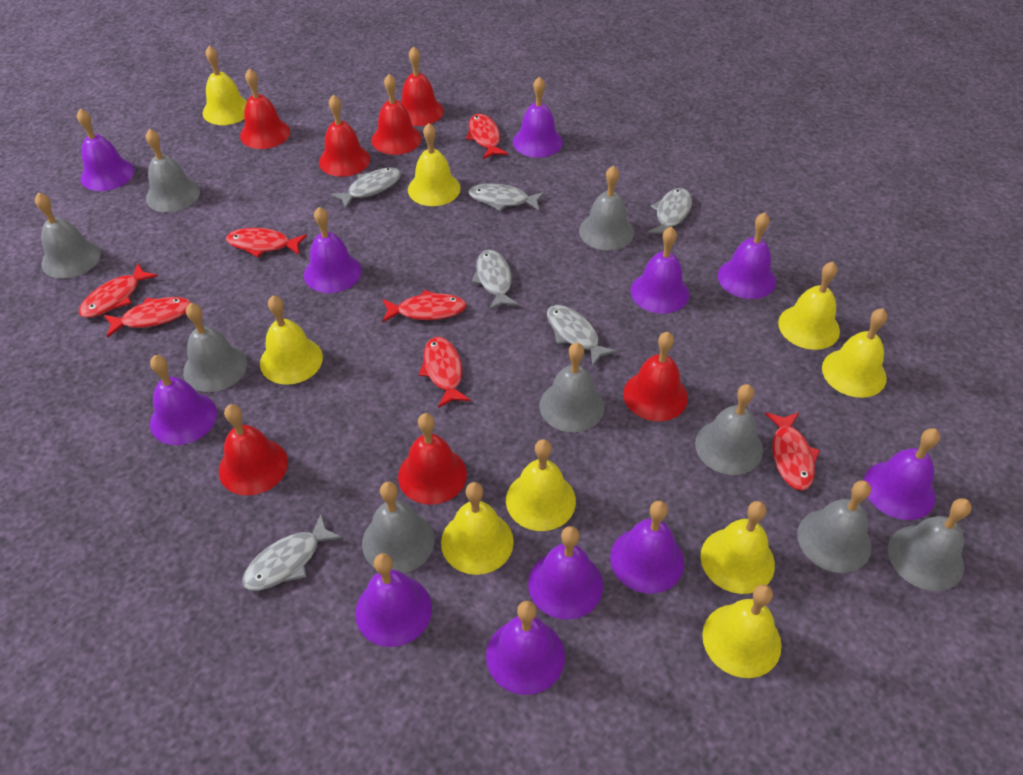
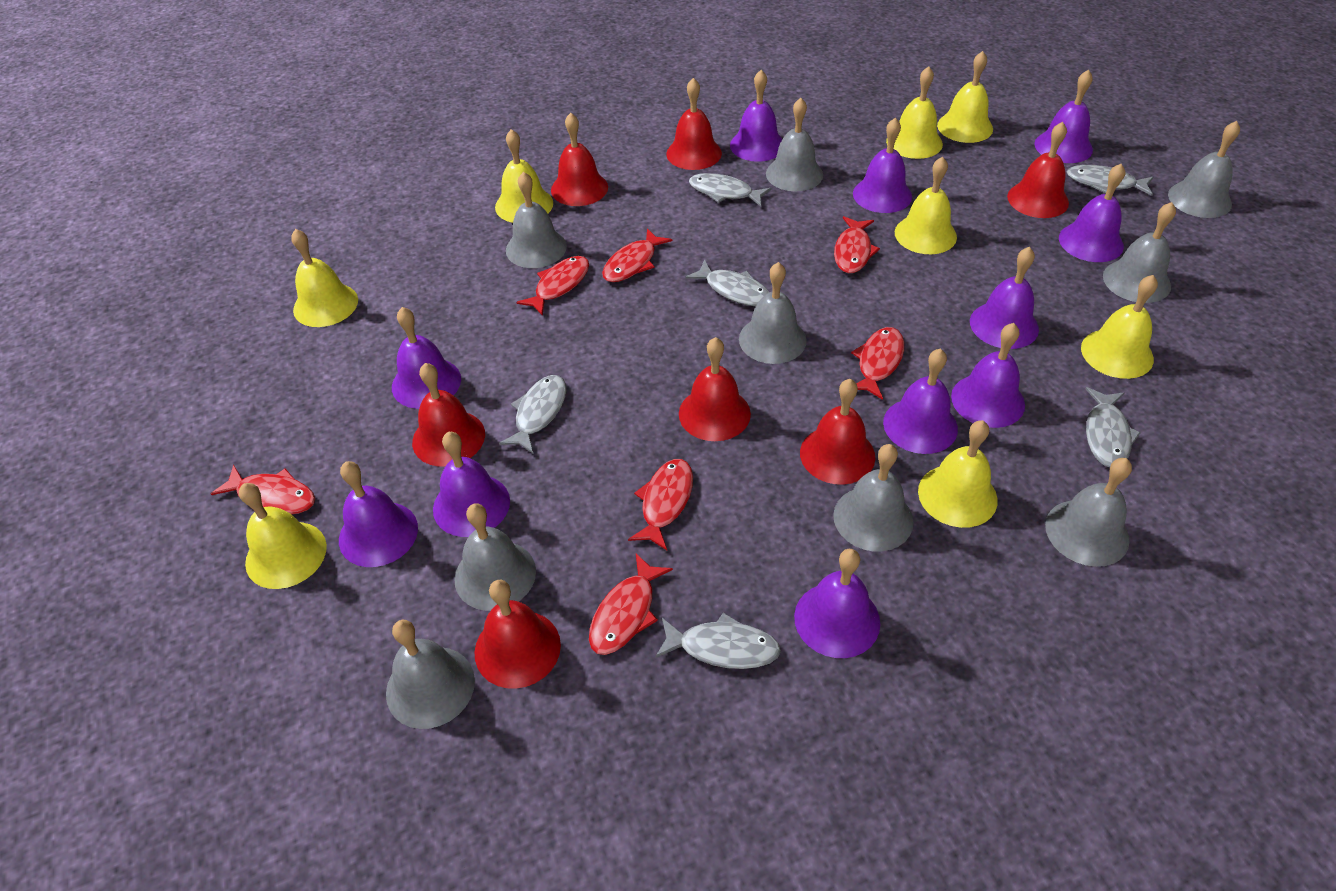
yellow bell: [202,46,247,125] [260,296,323,385] [408,123,461,206] [441,482,514,575] [506,439,576,531] [700,501,775,594] [702,584,782,678] [778,262,840,350] [822,308,887,398] = 9 -> [239,483,327,589] [291,229,358,327] [495,129,553,223] [886,66,943,159] [895,157,957,254] [918,420,998,528] [937,51,993,143] [1081,275,1158,379] = 8

